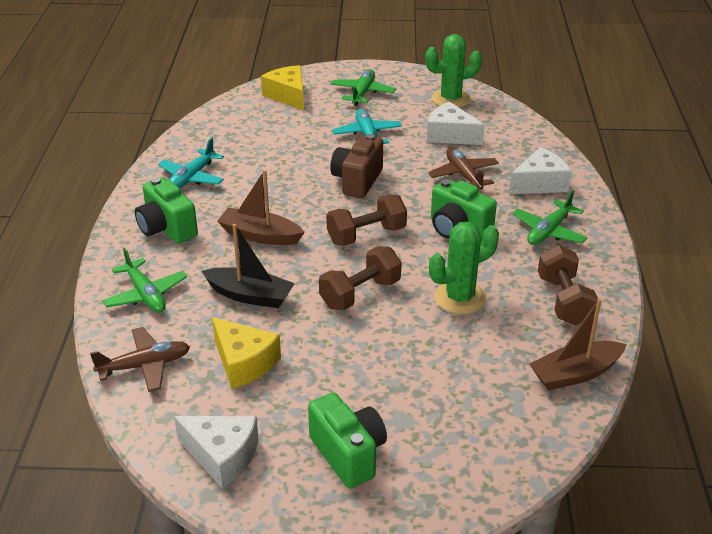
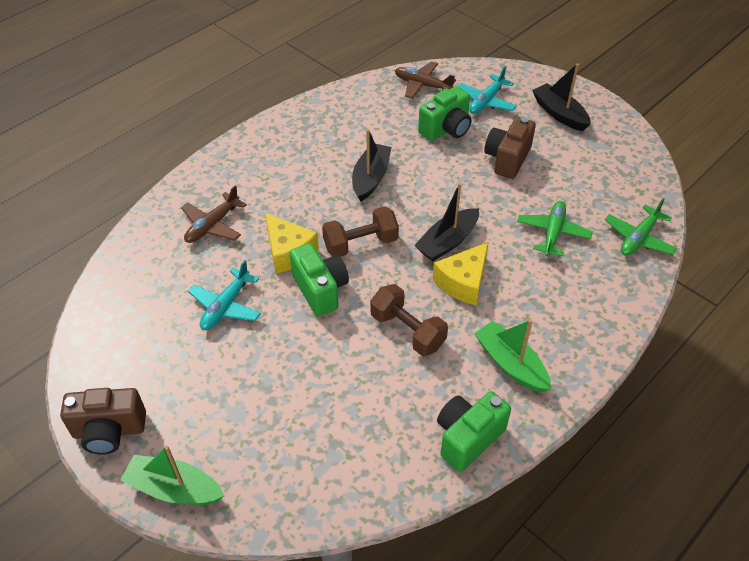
black boat: [202,224,295,308] = 1 -> [352,129,392,202] [414,183,479,261] [532,63,591,131] = 3
brown boat: [217,170,305,245] [529,299,627,390] = 2 -> none = 0
brown camera: [330,134,383,198] = 1 -> [60,388,146,454] [484,117,536,179] = 2
brown dumbbell: [319,246,401,311] [326,194,407,246] [538,245,598,325] = 3 -> [322,206,399,257] [370,284,448,356] = 2
green boat: none = 0 -> [120,446,225,505] [474,319,551,393] = 2
green cactus: [425,34,482,108] [429,222,499,314] = 2 -> none = 0
green plane: [102,248,187,313] [331,69,396,106] [513,190,587,245] = 3 -> [517,201,593,256] [605,198,677,256] = 2
white cheese: [174,416,259,489] [427,101,485,145] [509,147,572,194] = 3 -> none = 0

